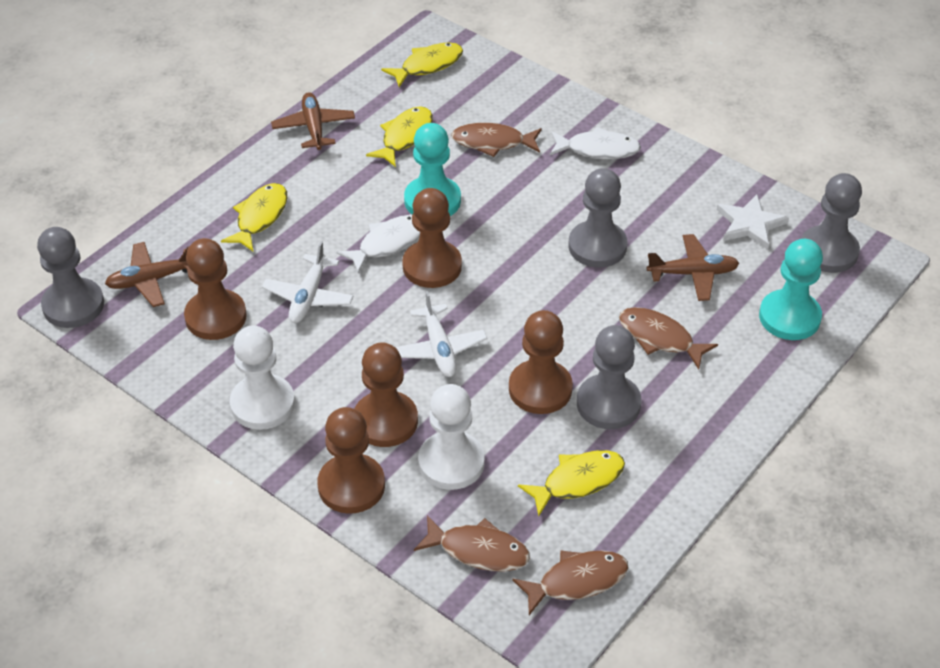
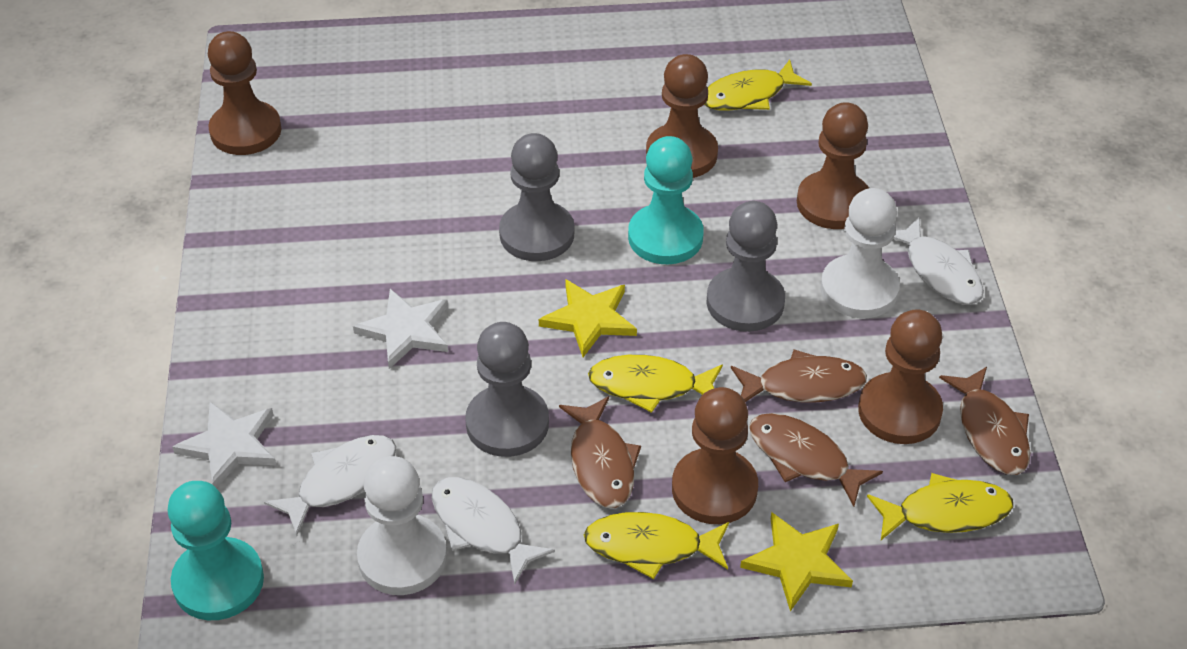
brown plane: [105,242,188,307] [271,92,355,150] [647,234,739,301] = 3 -> none = 0
grey pawn: [37,227,104,328] [569,168,627,268] [577,325,641,429] [801,173,862,273] = 4 -> [465,322,549,457] [499,133,574,261] [706,201,785,332] = 3
white fish: [336,215,420,274] [550,127,641,159] = 2 -> [264,435,396,536] [431,477,555,584] [893,217,984,305] = 3
white plane: [262,241,354,323] [395,291,487,377] = 2 -> none = 0
white star: [717,194,789,249] = 1 -> [172,402,276,488] [353,289,448,369] = 2
yellow star: none = 0 -> [539,279,637,357] [740,512,853,611] = 2

